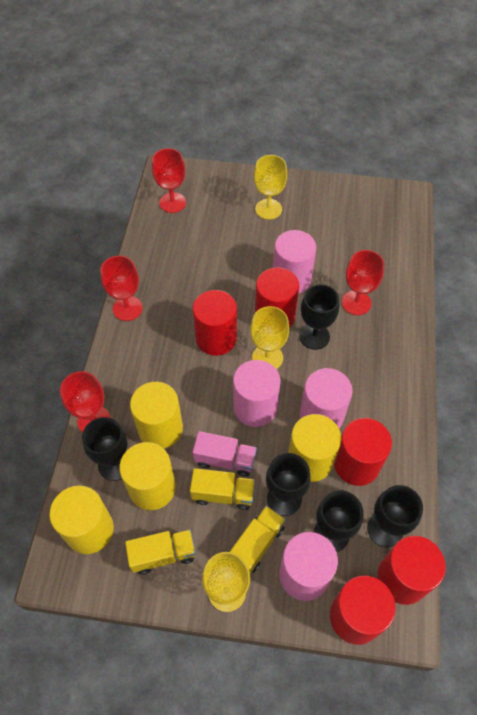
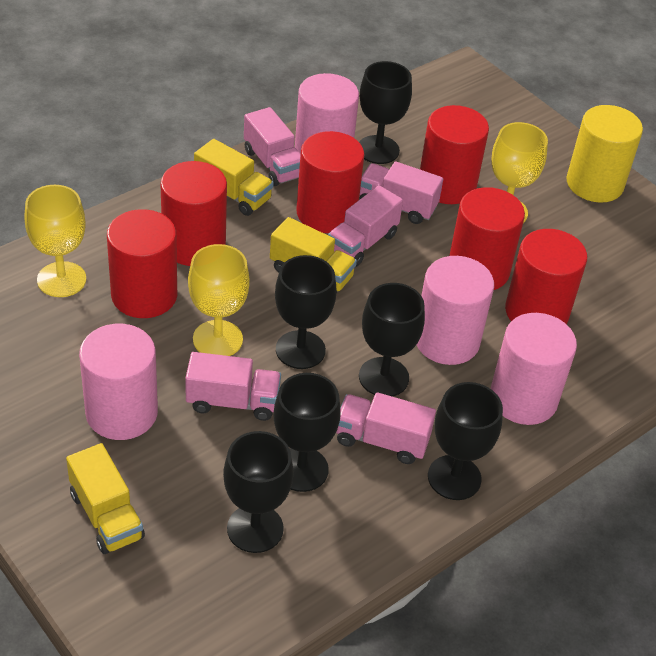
black goblet: [82,417,128,481] [266,453,311,516] [299,284,340,350] [314,490,363,552] [367,485,423,548] = 5 -> [223,431,293,553] [274,373,341,492] [275,255,336,369] [359,61,412,164] [359,283,425,396] [428,382,503,500] = 6
pink truck: [193,431,257,476] = 1 -> [185,352,281,421] [244,107,301,186] [328,185,403,267] [336,392,436,464] [359,161,443,224] = 5
red cylinder: [193,290,237,356] [255,268,299,328] [330,576,396,645] [334,418,392,486] [377,536,446,605] = 5 -> [107,209,177,318] [160,161,227,266] [296,131,365,233] [420,105,489,204] [449,187,525,290] [505,229,587,324] = 6
red goblet: [60,371,110,433] [100,256,143,321] [152,148,186,213] [342,250,384,315] = 4 -> none = 0
yellow cylinder: [50,485,114,554] [119,442,176,510] [130,382,183,449] [288,414,341,482] = 4 -> [566,105,643,203] = 1

